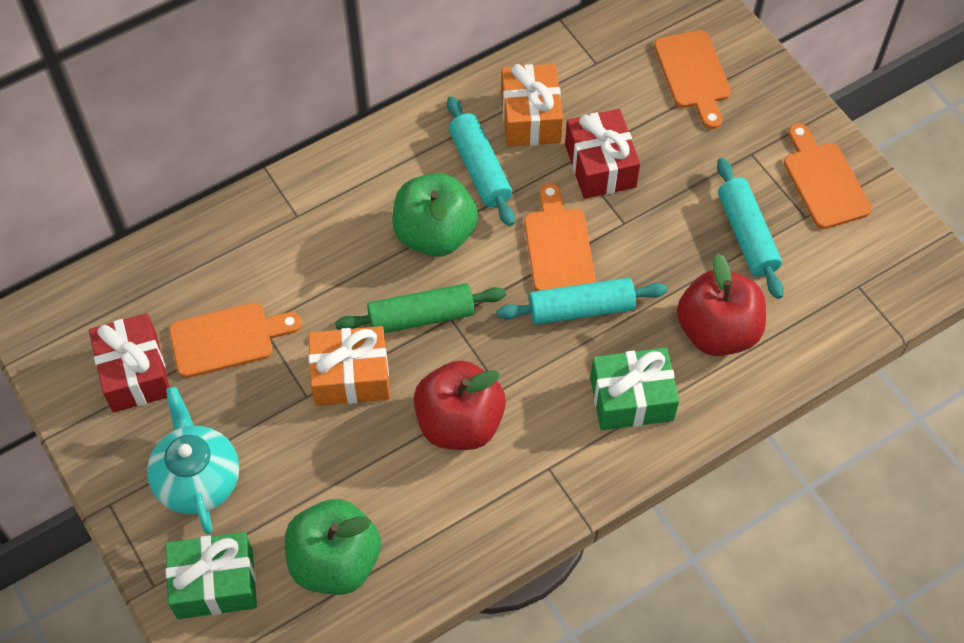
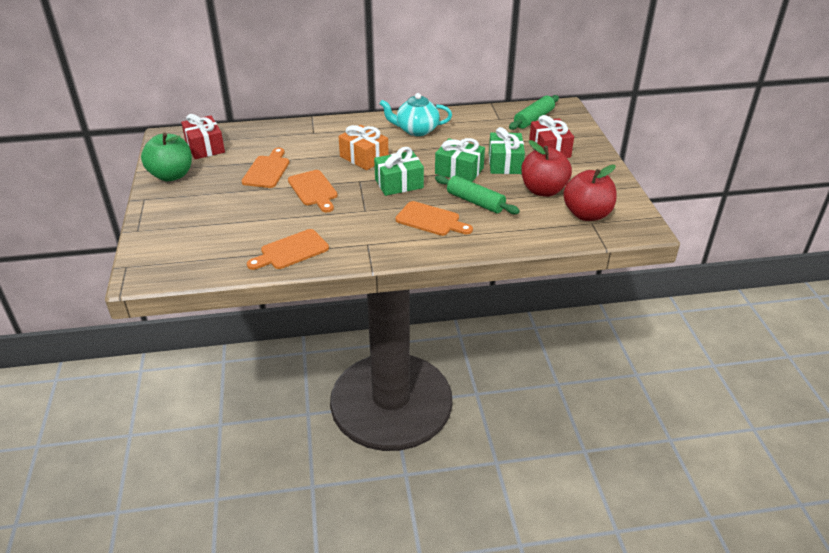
green apple: [285,499,381,595] [392,173,478,257] = 2 -> [141,133,192,181] = 1
green gift: [165,532,257,619] [590,348,679,430] = 2 -> [374,147,424,196] [435,138,485,182] [489,127,525,174] = 3
green rolling pin: [335,283,506,333] = 1 -> [435,175,520,214] [509,95,559,130] = 2
orange gift: [308,326,390,406] [501,64,563,147] = 2 -> [338,125,389,170] = 1
turquoise rolling pin: [447,96,515,226] [497,278,667,325] [717,158,784,299] = 3 -> none = 0

